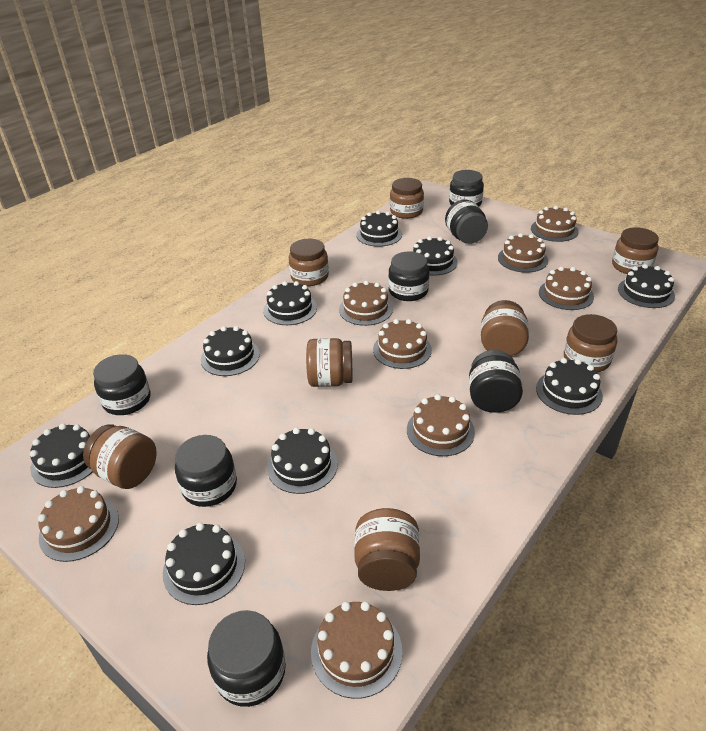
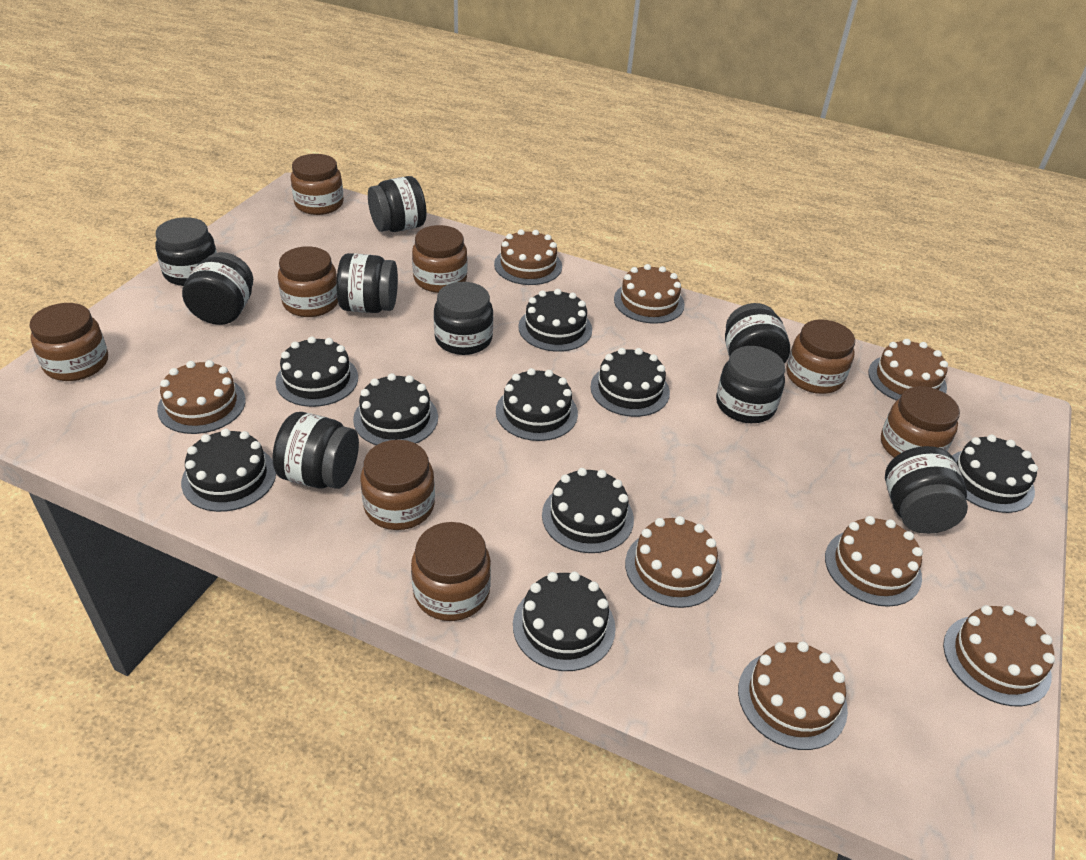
black jar: [93,354,151,415] [175,435,237,507] [207,610,286,707] [388,252,429,301] [445,199,488,244] [449,170,484,207] [469,350,523,413] = 7 -> [156,217,217,286] [182,252,253,325] [273,412,359,489] [336,253,398,313] [368,176,427,232] [434,282,493,355] [716,346,785,423] [725,303,790,364] [885,446,968,534] = 9

